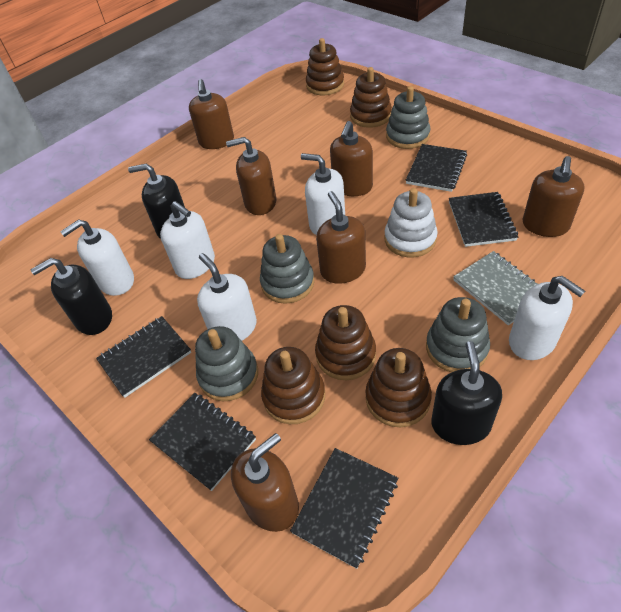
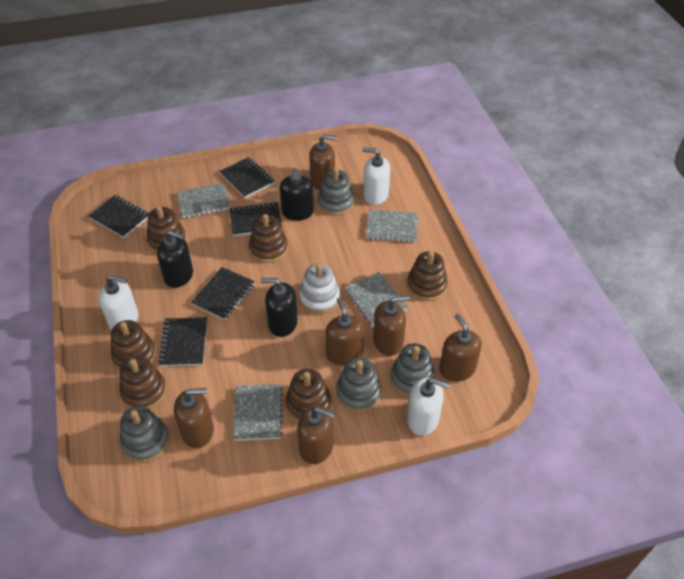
brown stacking toy: [261,347,325,424] [306,38,344,95] [315,305,376,380] [350,67,392,128] [365,348,432,428] = 5 -> [111,320,156,370] [119,356,167,409] [147,206,186,253] [249,214,288,263] [285,369,331,422] [407,251,448,301] = 6
grey notebook: [453,251,537,325] = 1 -> [177,183,231,218] [233,384,283,441] [345,272,408,326] [366,210,418,243] = 4
white soap dispenser: [60,219,134,296] [160,201,215,279] [197,253,257,341] [301,153,345,235] [509,276,585,360] = 5 -> [99,275,139,331] [362,148,390,205] [407,378,450,436] = 3

